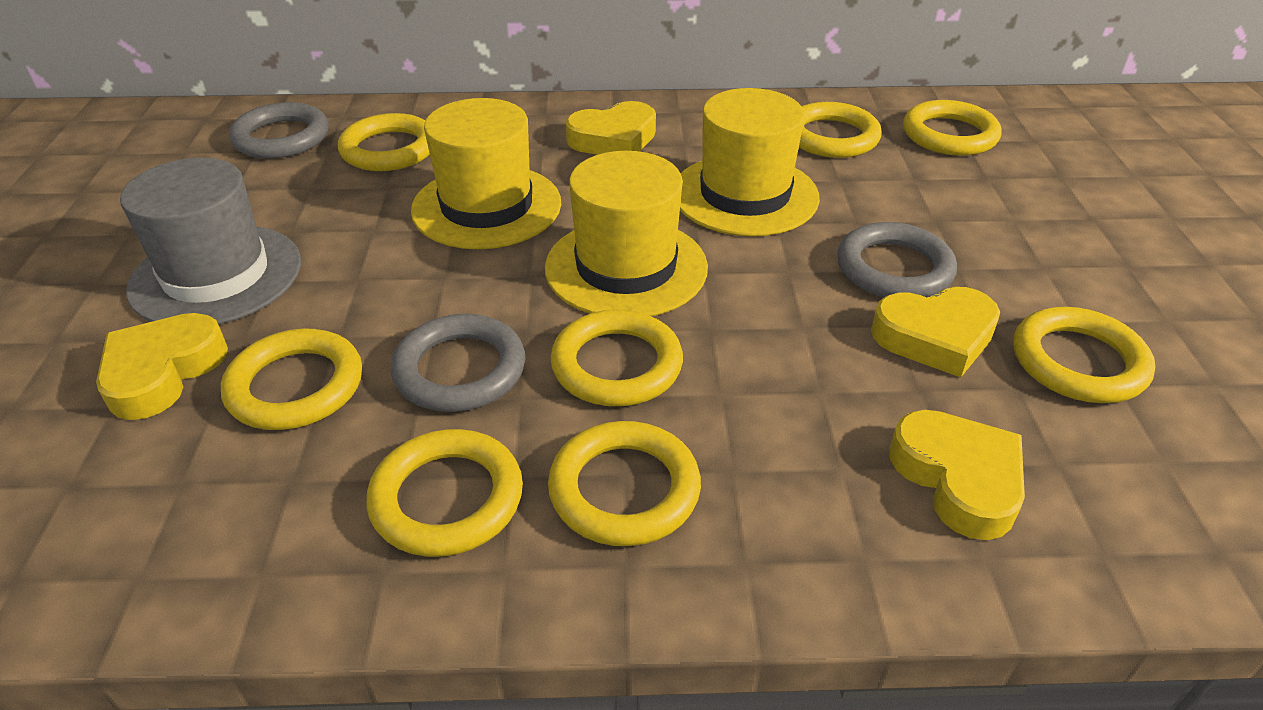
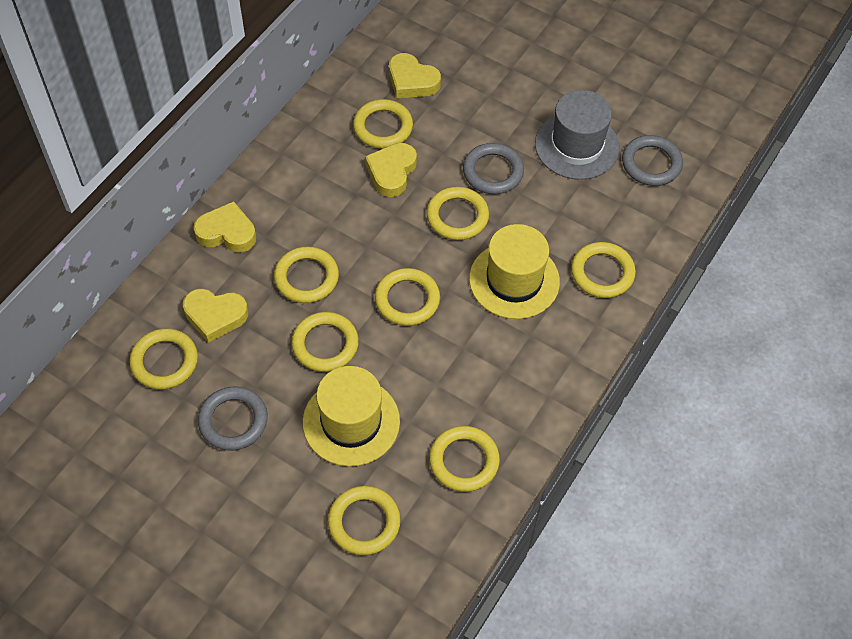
yellow hat: [411,98,561,249] [545,151,708,316] [680,88,820,236] = 3 -> [303,366,400,466] [469,224,560,319] = 2
yellow ring: [221,329,362,430] [338,113,430,171] [366,429,523,557] [548,421,701,546] [550,309,683,406] [799,102,882,158] [903,100,1002,156] [1014,307,1155,403] = 8 -> [129,328,198,389] [274,246,339,303] [291,312,359,372] [328,486,401,555] [353,99,413,149] [375,268,440,326] [426,187,489,240] [429,426,500,492] [571,242,636,298] = 9

